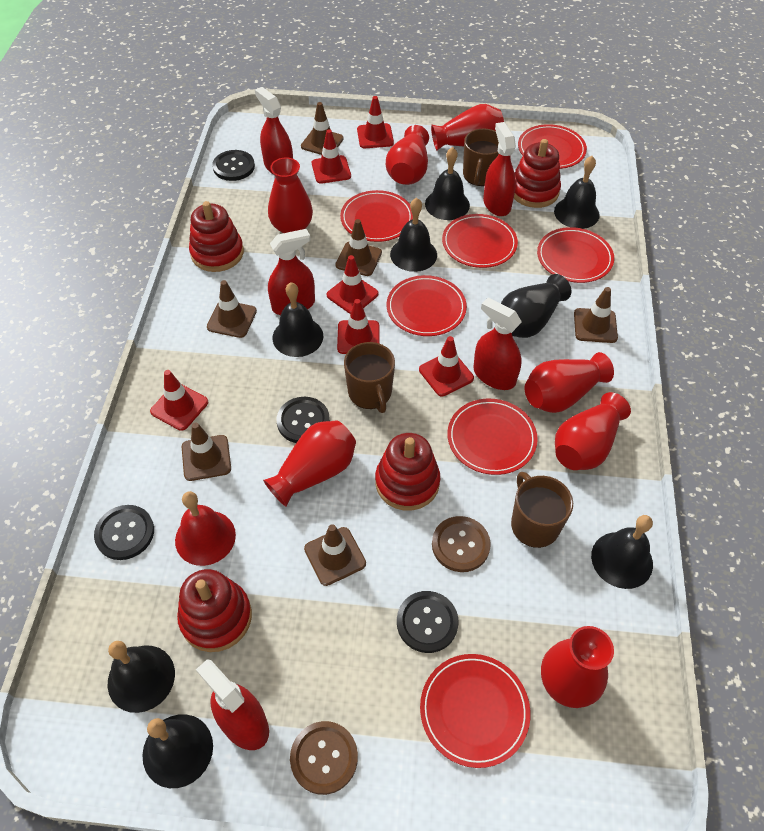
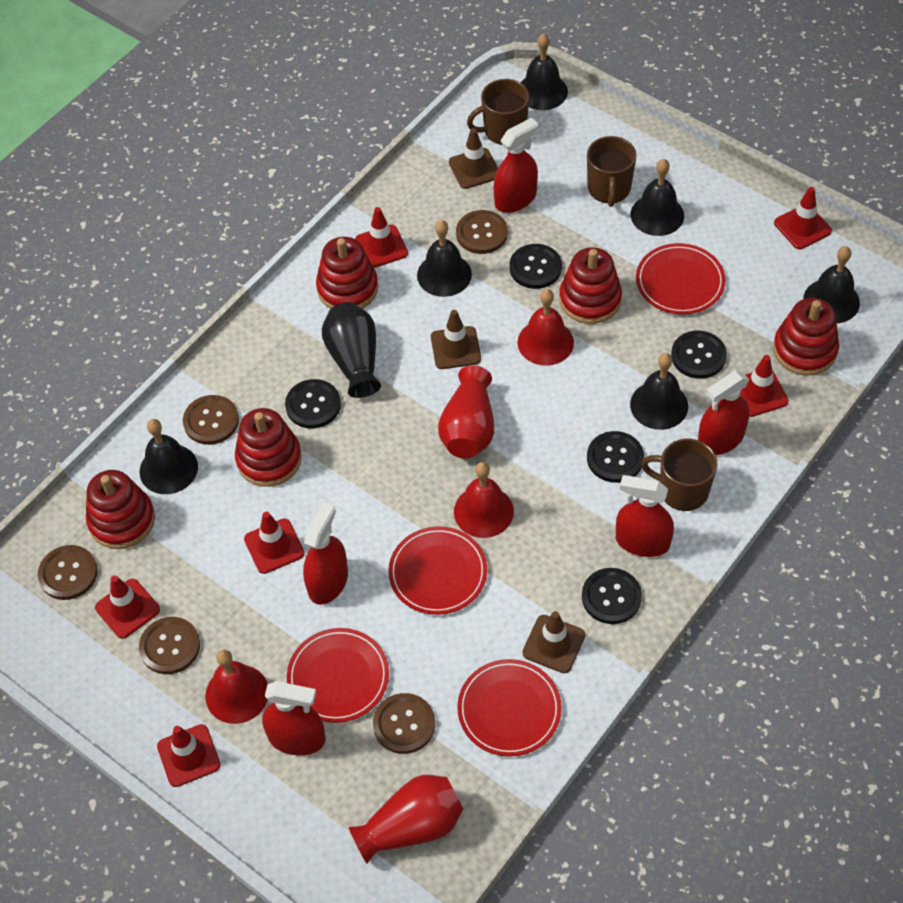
black bell: [108,641,175,713] [142,714,213,788] [273,282,323,357] [390,198,437,272] [425,147,470,220] [554,156,600,229] [591,515,653,589] = 7 -> [139,419,198,494] [417,220,472,297] [521,33,568,110] [630,353,688,430] [631,159,684,236] [804,246,860,323] = 6
black button: [94,505,154,560] [212,150,255,181] [277,397,330,443] [397,591,459,653] = 4 -> [285,379,341,428] [509,244,562,289] [582,568,642,624] [587,431,644,483] [671,331,727,379] = 5
brown button: [290,721,358,795] [432,516,491,572] = 2 -> [38,545,98,600] [139,617,200,674] [183,395,239,445] [373,693,435,754] [456,210,508,254] = 5
brown traffic cone: [182,422,231,481] [207,280,257,338] [301,102,344,155] [304,524,366,586] [335,219,382,276] [574,287,618,343] = 6 -> [431,310,481,369] [449,128,498,189] [522,611,585,673] = 3
red bell: [175,491,236,566] = 1 -> [205,650,268,724] [454,462,514,538] [518,289,574,366] = 3
red plate: [340,190,413,242] [386,275,467,336] [420,654,530,768] [442,214,518,268] [447,399,538,475] [518,124,587,169] [537,227,614,283] = 7 -> [287,628,389,723] [388,526,487,615] [457,659,562,757] [636,243,726,314] = 4
red stacking toy: [177,569,252,652] [189,201,244,272] [375,433,440,511] [514,139,561,208] = 4 -> [86,470,155,549] [235,408,302,487] [316,237,378,309] [559,247,622,324] [773,298,839,376] = 5
red vase: [263,420,356,507] [268,157,313,233] [386,125,429,185] [431,104,504,150] [525,352,614,413] [541,626,614,708] [555,392,631,470] = 7 -> [349,775,463,863] [438,365,494,458] = 2

